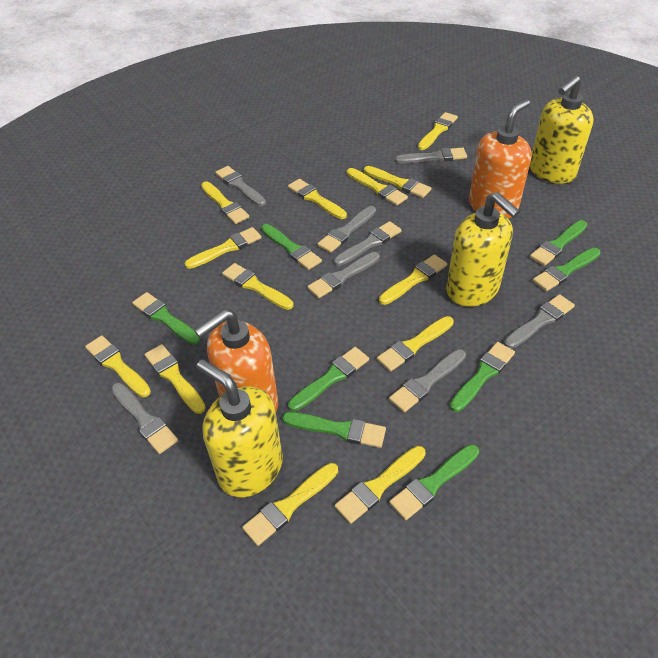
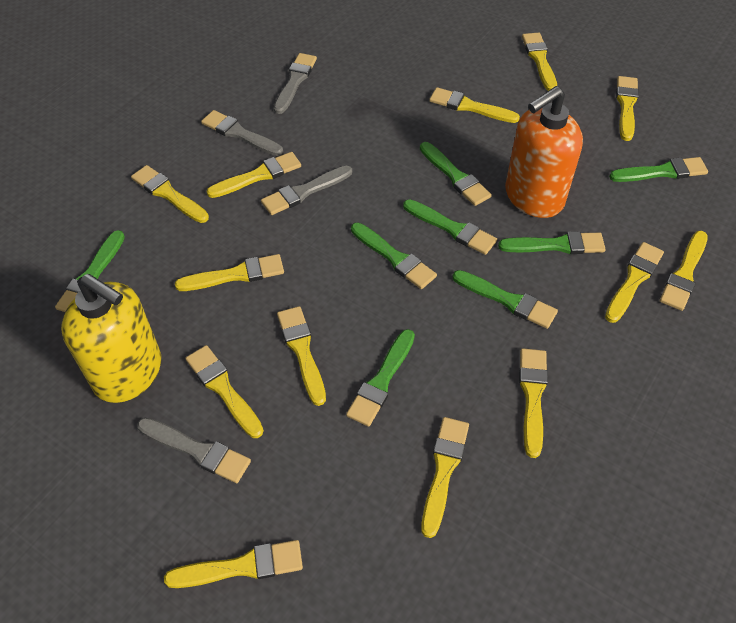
grey brush: [111,383,178,454] [215,166,266,206] [307,252,380,298] [318,206,376,253] [334,221,401,266] [389,349,466,412] [395,148,467,163] [504,294,575,349] = 8 -> [137,418,251,483] [201,110,283,156] [261,165,352,215] [274,53,317,114] = 4
orange soap dispenser: [194,309,278,411] [469,99,532,219] = 2 -> [505,86,583,218] = 1
yellow soap dispenser: [197,360,283,497] [446,192,520,307] [530,76,594,184] = 3 -> [61,274,161,403] = 1

